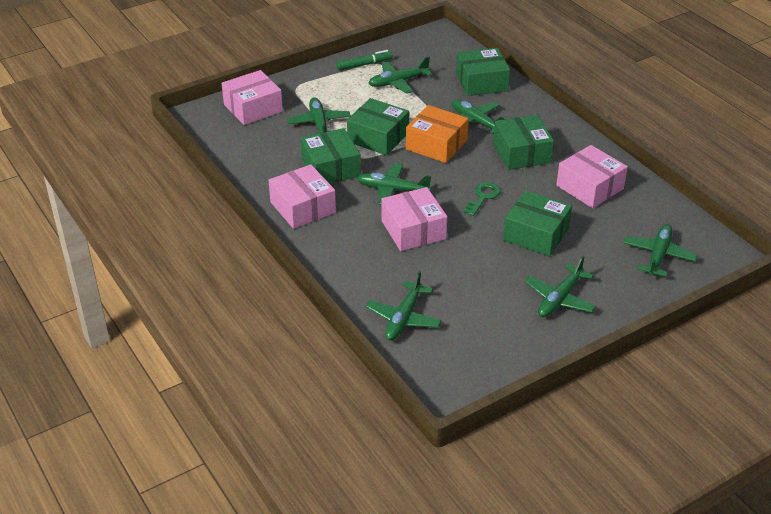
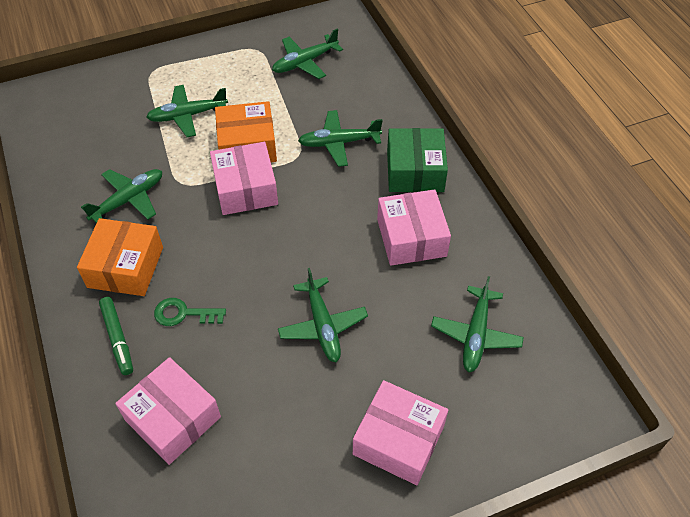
green box: [300,128,361,184] [347,98,409,155] [456,48,510,96] [493,115,554,170] [503,190,572,256] = 5 -> [387,128,448,192] = 1
green plane: [287,97,351,135] [357,163,431,205] [366,271,442,341] [368,57,432,94] [452,99,505,135] [525,256,597,317] [623,224,698,277] = 7 -> [81,169,162,223] [146,85,228,137] [272,29,343,79] [278,268,368,362] [298,110,383,167] [431,276,524,372] = 6
orange box: [406,105,469,163] = 1 -> [77,218,163,296] [215,101,277,162] = 2

